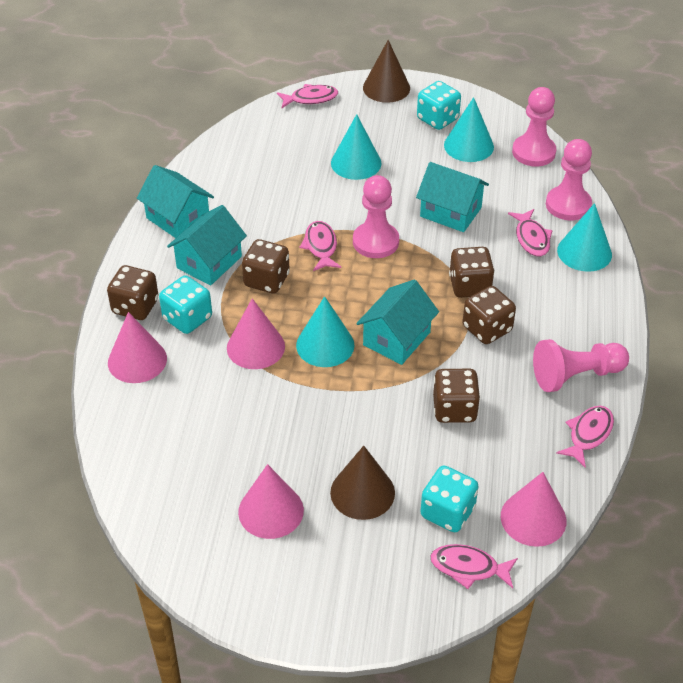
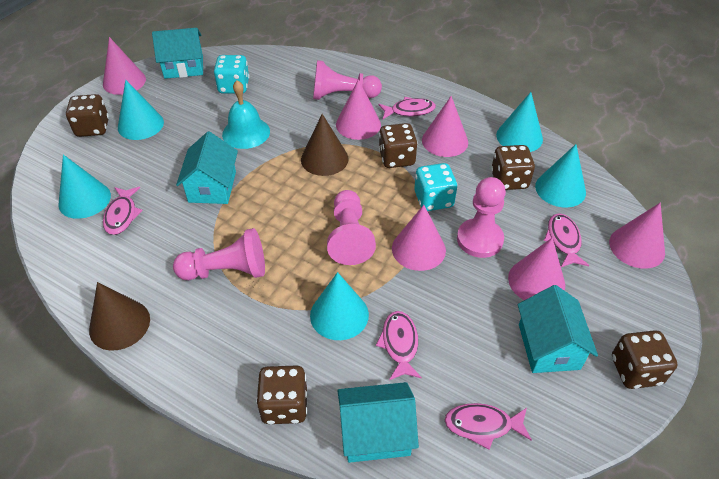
pink cone: [108,312,167,383] [227,299,285,369] [238,464,304,539] [501,472,566,547] = 4 -> [103,37,146,95] [336,79,381,140] [392,205,446,271] [422,96,468,157] [508,238,565,300] [609,203,665,269] = 6
turquoise bell: none = 0 -> [222,80,270,149] = 1
turquoise cone: [296,296,355,367] [331,114,381,180] [444,97,494,162] [557,203,612,272] = 4 -> [58,155,111,219] [118,80,164,140] [310,272,369,340] [496,92,543,152] [535,144,586,207] = 5
turquoise dice: [159,276,212,334] [417,81,461,130] [420,466,478,532] = 3 -> [214,55,250,94] [414,163,458,211] = 2

